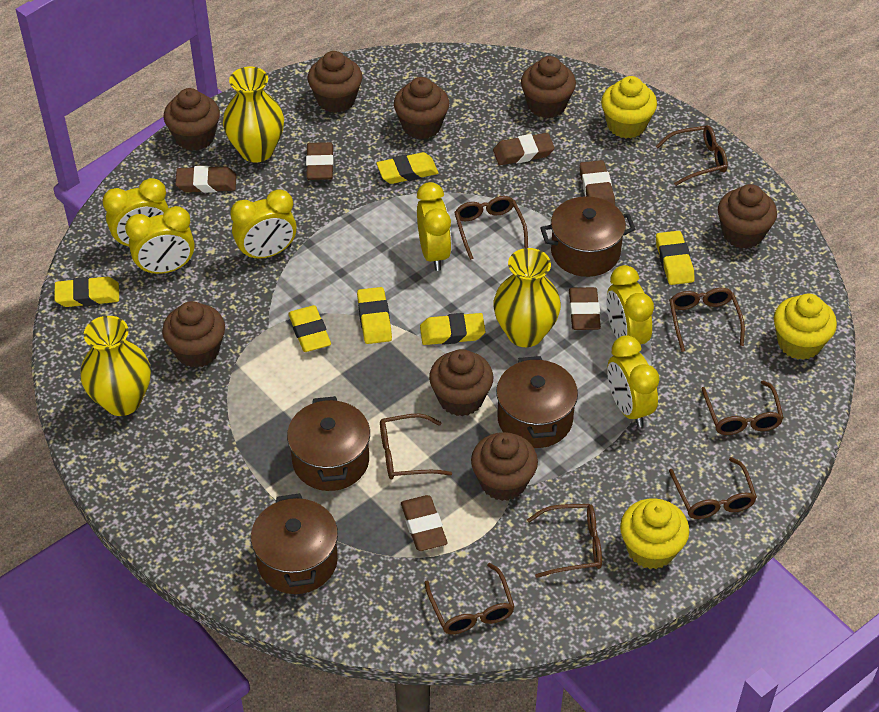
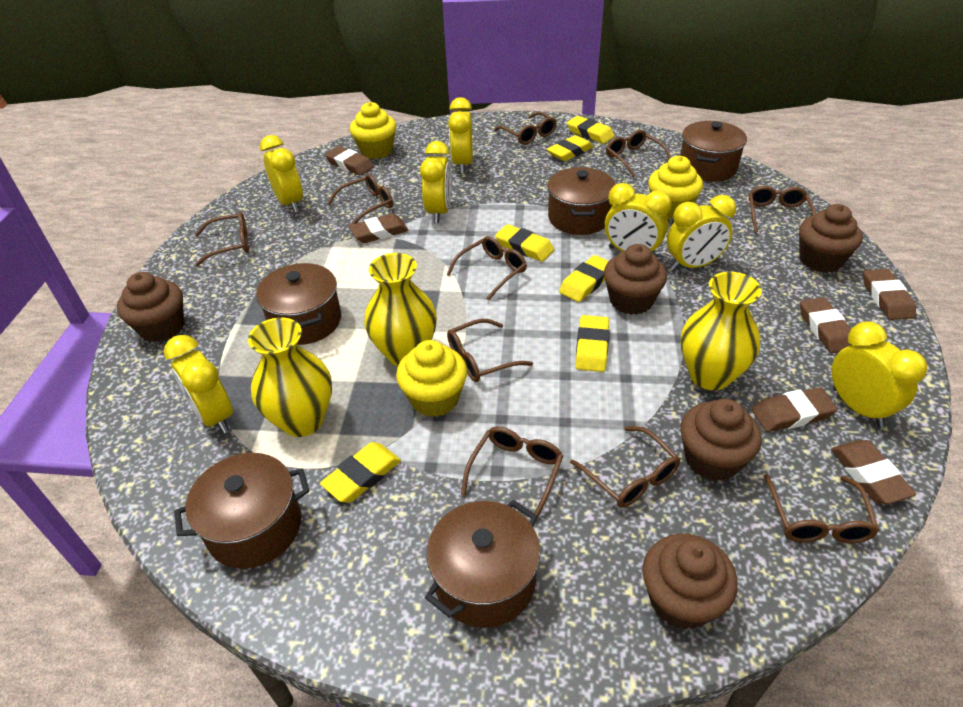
brown cupcake: [162,301,225,368] [163,88,220,151] [307,51,362,113] [394,77,449,139] [429,349,493,416] [471,432,538,501] [521,56,576,118] [718,184,777,249] = 8 -> [117,272,184,342] [604,244,667,315] [642,533,738,630] [680,399,762,481] [799,204,863,273] = 5
brown glasses: [380,414,452,479] [425,563,515,634] [454,196,528,260] [527,504,602,578] [656,125,728,186] [669,288,745,352] [669,457,757,519] [701,381,784,435] = 8 -> [195,212,249,267] [327,174,393,225] [446,236,527,301] [447,319,533,382] [461,427,563,522] [494,112,557,145] [570,426,680,508] [606,130,671,178] [749,186,816,233] [764,474,880,544] = 10
brown pot: [251,493,338,594] [287,396,370,491] [496,356,578,448] [540,196,635,277] = 4 -> [174,453,309,569] [256,263,341,345] [425,500,540,628] [547,167,616,235] [680,121,747,182] = 5
yellow clock: [102,178,168,249] [125,206,195,275] [230,189,297,261] [417,182,452,271] [606,265,654,345] [607,335,659,427] = 6 -> [164,335,233,434] [260,135,303,212] [420,141,452,223] [448,97,473,174] [605,183,672,257] [667,195,736,271] [831,321,927,427] = 7

